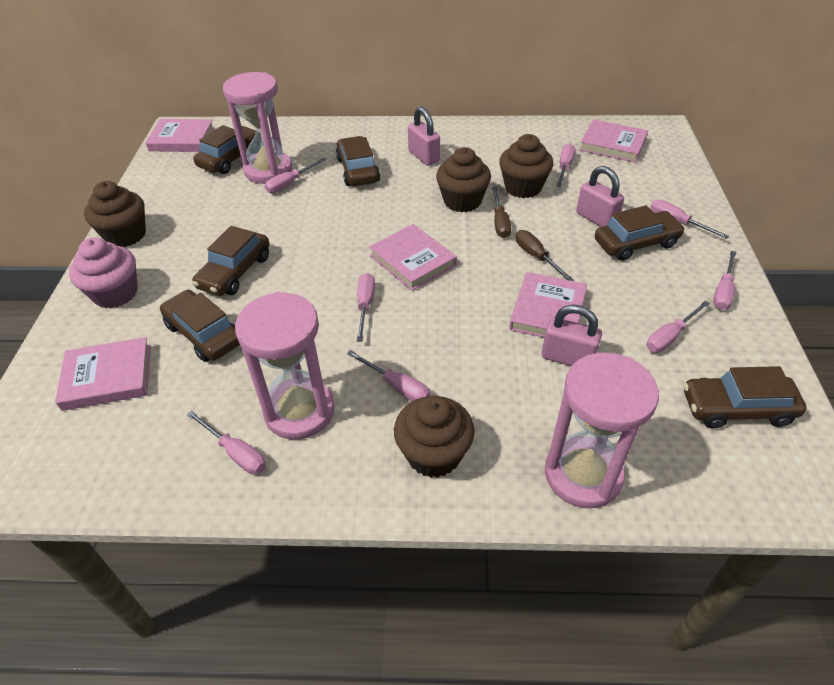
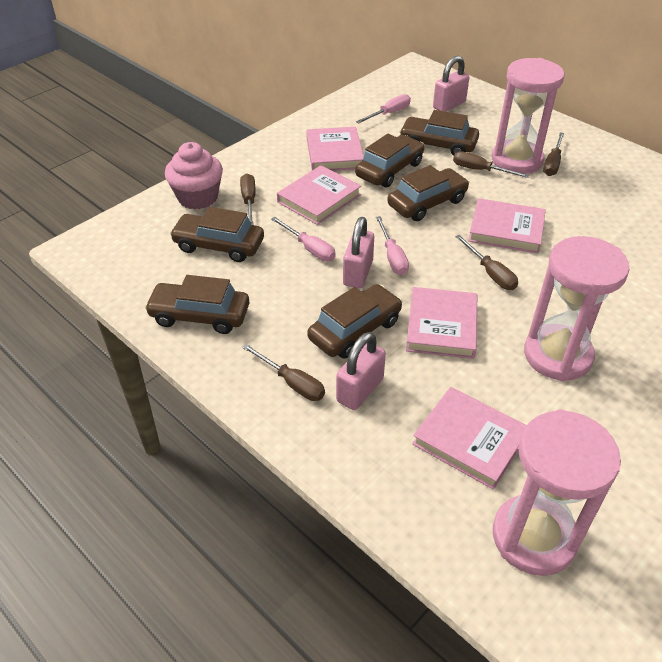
brown cupcake: [84,181,146,247] [394,395,475,478] [436,147,491,212] [499,134,553,198] = 4 -> none = 0
brown screwdriver: [492,187,511,238] [516,230,574,281] = 2 -> [240,173,256,225] [242,344,325,401] [453,151,530,178] [455,235,518,290] [543,132,564,176] = 5
pink screwdriver: [187,410,266,475] [265,158,326,193] [347,350,430,401] [357,273,375,342] [556,144,575,187] [647,301,710,352] [650,200,729,239] [713,251,736,310] = 8 -> [271,217,336,261] [356,94,411,124] [376,216,409,275] = 3

